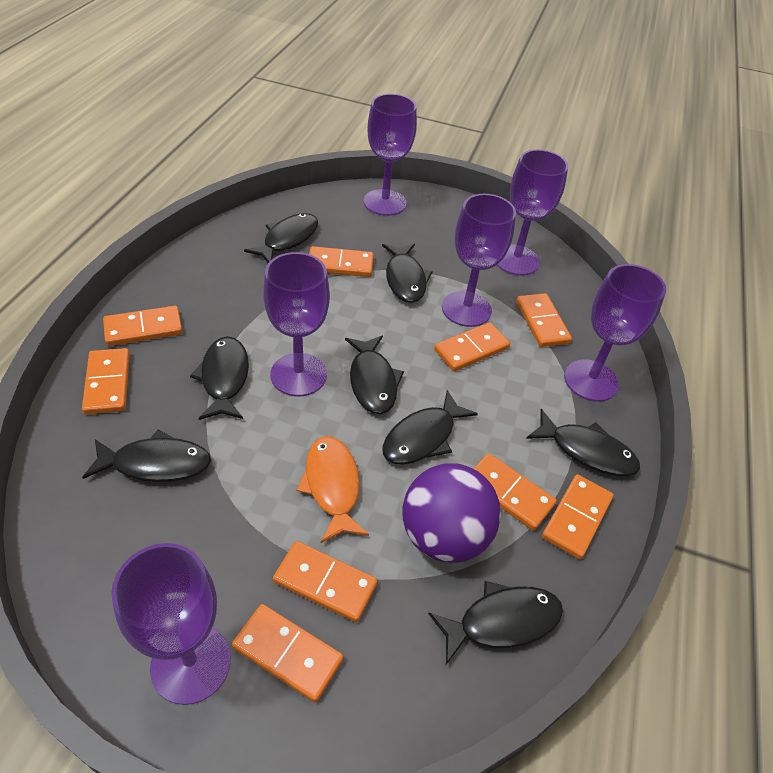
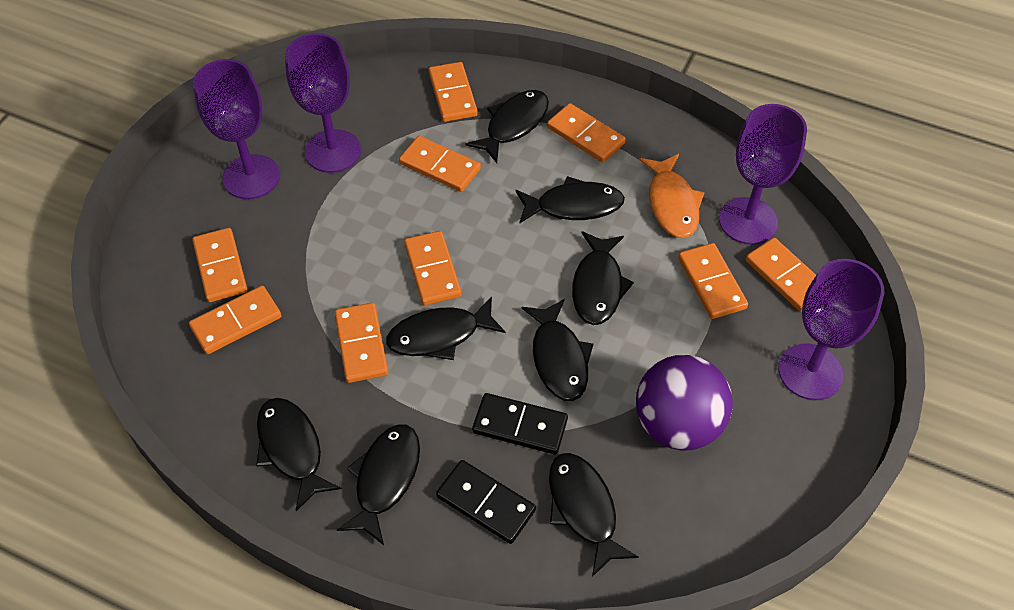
black domino: none = 0 -> [436,460,536,544] [472,393,568,454] = 2
purple goblet: [111,543,231,705] [263,252,330,396] [364,94,417,216] [442,194,516,327] [497,149,568,275] [564,264,666,402] = 6 -> [193,59,280,199] [285,33,361,173] [719,104,807,245] [779,259,884,400] = 4

